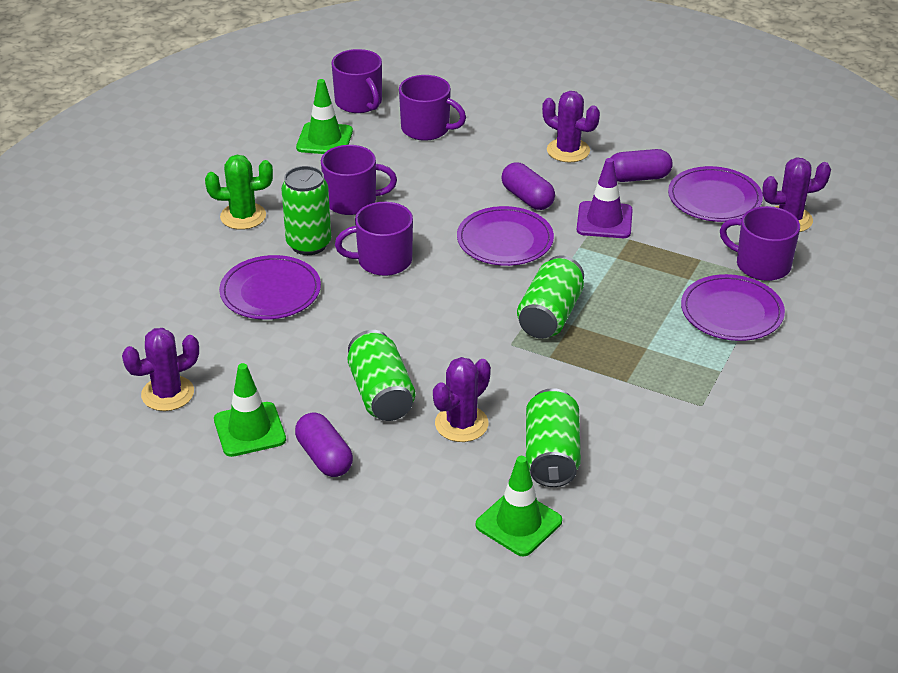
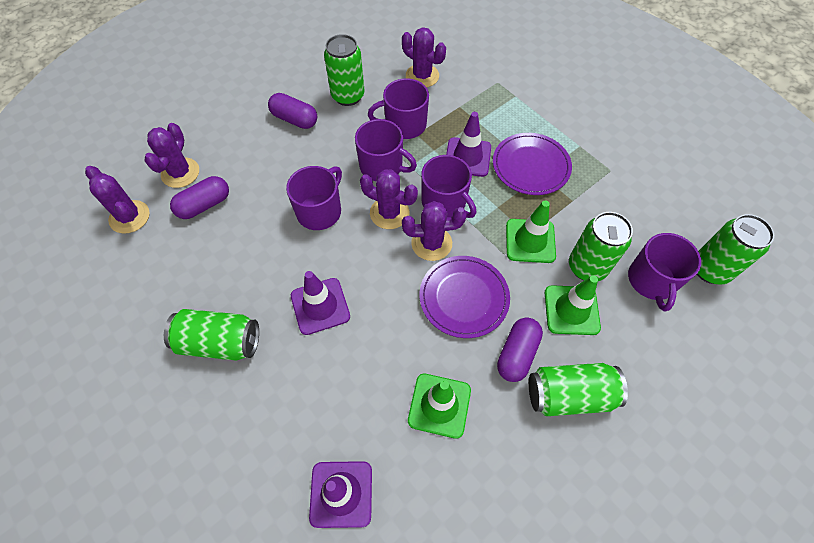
green cactus: [205,155,273,230] = 1 -> none = 0
green can: [281,166,331,255] [347,330,415,421] [517,255,584,339] [526,388,581,487] = 4 -> [164,309,259,361] [324,34,364,106] [529,363,628,416] [569,212,633,281] [697,214,774,285] = 5
purple cactus: [122,328,199,411] [433,357,491,442] [542,91,600,162] [762,158,831,232] = 4 -> [85,166,150,234] [144,123,199,188] [360,169,418,229] [402,27,446,87] [402,201,467,261] = 5
purple plate: [219,255,321,320] [457,206,554,266] [668,166,763,222] [681,274,785,341] = 4 -> [420,256,510,338] [493,133,572,195] = 2
purple traffic cone: [577,158,633,238] = 1 -> [291,271,350,335] [309,461,372,528] [446,112,491,177] = 3

